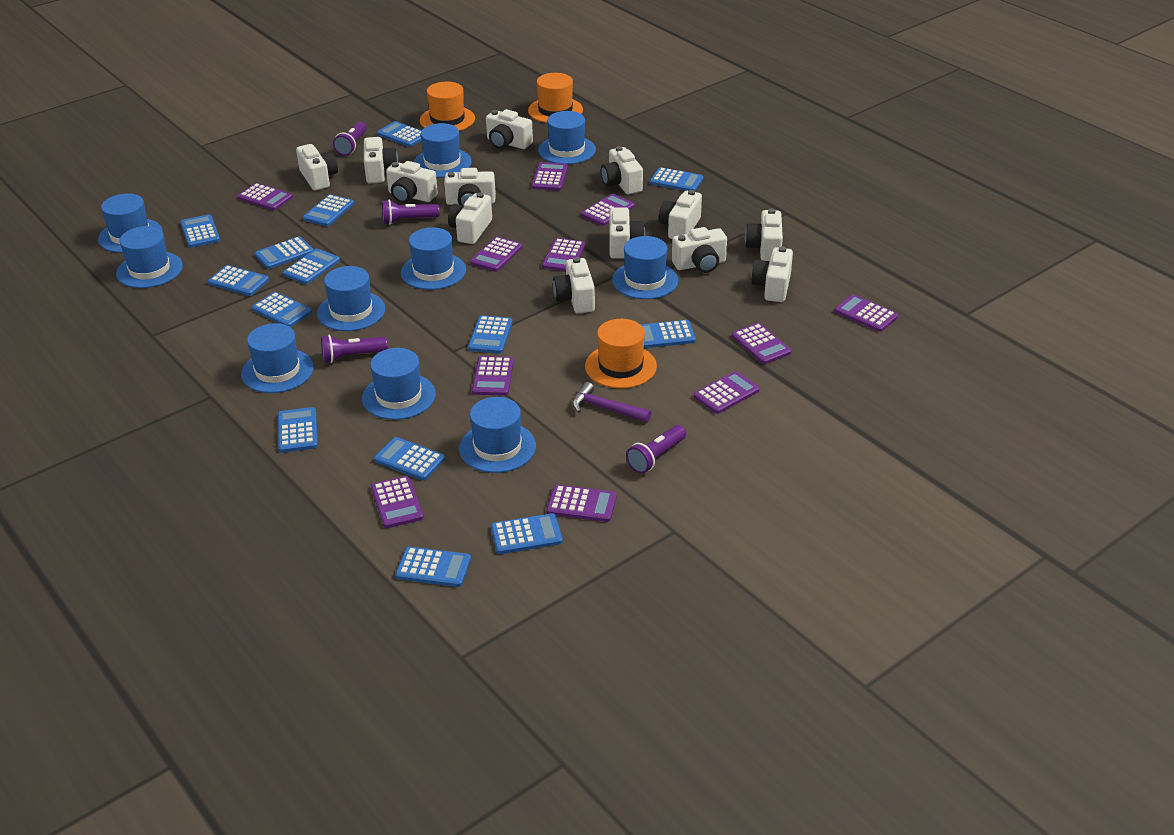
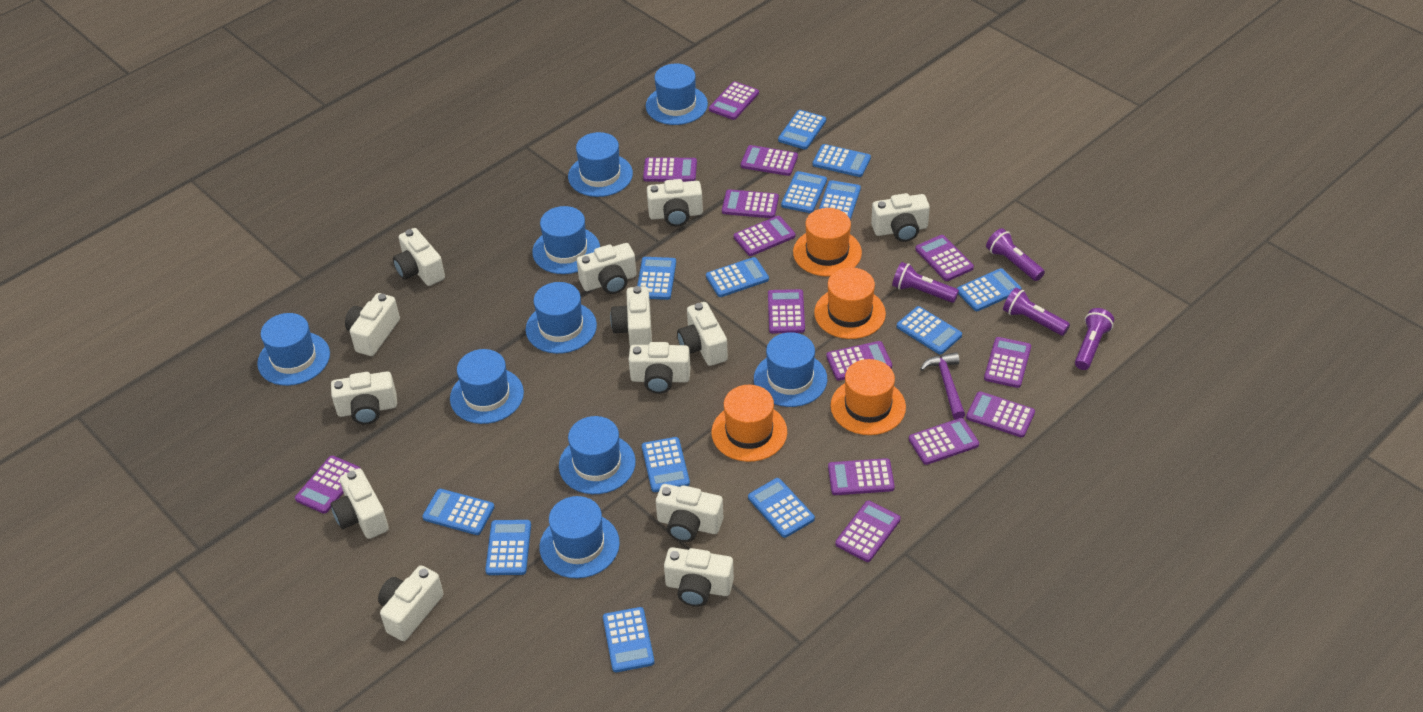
blue calculator: [180,214,220,248] [208,265,269,296] [252,292,312,327] [254,236,314,269] [278,407,318,453] [283,249,340,284] [303,194,354,226] [374,437,445,480] [377,121,421,147] [395,547,471,587] [468,315,513,354] [491,513,562,554] [640,320,696,348] [650,167,703,191] = 14 -> [422,489,495,535] [485,520,531,575] [603,607,654,672] [637,257,676,300] [642,437,690,492] [706,257,769,297] [748,478,815,538] [778,110,826,149] [781,171,827,213] [813,144,871,177] [819,180,861,220] [897,306,962,354] [957,268,1022,311] = 13
blue hat: [98,193,163,253] [116,226,183,288] [241,323,314,393] [317,266,385,331] [362,348,436,420] [401,227,466,290] [414,123,472,178] [459,397,536,473] [538,111,596,164] [612,236,678,299] = 10 -> [257,313,330,386] [450,349,524,424] [526,282,597,354] [532,206,600,274] [539,496,620,578] [559,416,636,494] [568,132,633,197] [646,63,708,125] [754,332,827,407] = 9
orange hat: [420,82,475,131] [528,73,583,123] [585,319,657,388] = 3 -> [711,385,787,462] [793,208,862,277] [814,267,886,339] [831,359,906,435] = 4
purple calculator: [237,183,293,210] [371,476,424,528] [470,237,522,272] [472,356,514,396] [532,162,568,191] [542,238,586,271] [546,485,617,522] [581,194,635,226] [694,371,760,414] [732,323,792,364] [834,295,898,332] = 11 -> [295,456,361,514] [643,157,697,182] [709,81,759,120] [722,189,779,218] [734,216,795,256] [741,145,798,176] [768,289,805,333] [826,341,892,381] [828,458,895,495] [835,501,900,562] [909,418,979,465] [915,235,974,281] [966,391,1035,438] [984,337,1031,388] = 14

